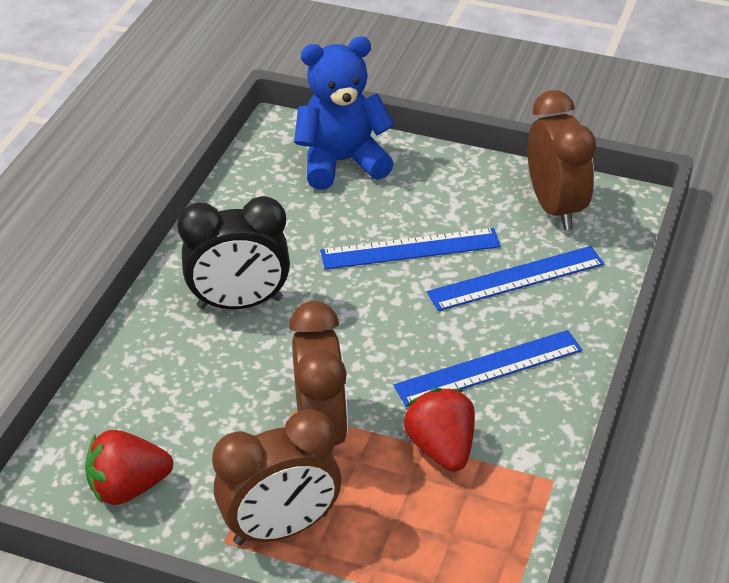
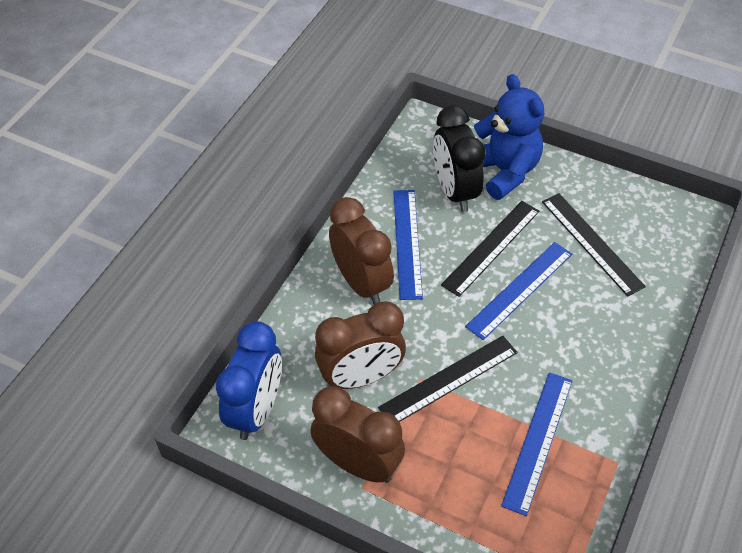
black ruler: none = 0 -> [378,336,518,422] [441,201,539,297] [542,193,646,296] = 3
blue clock: none = 0 -> [216,321,282,440] = 1
red strawberry: [85,430,173,505] [404,388,475,472] = 2 -> none = 0

